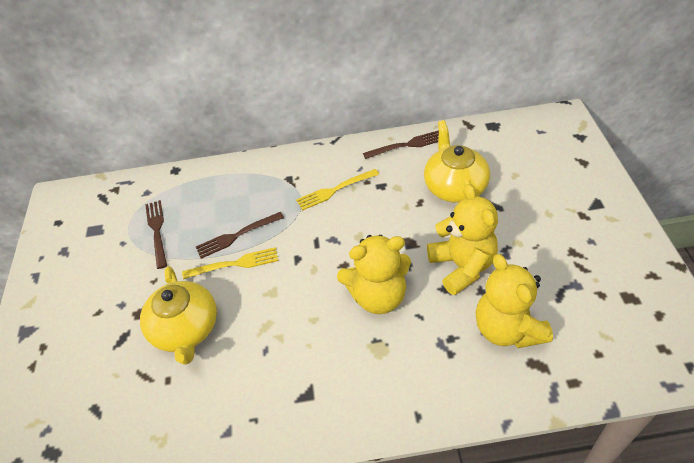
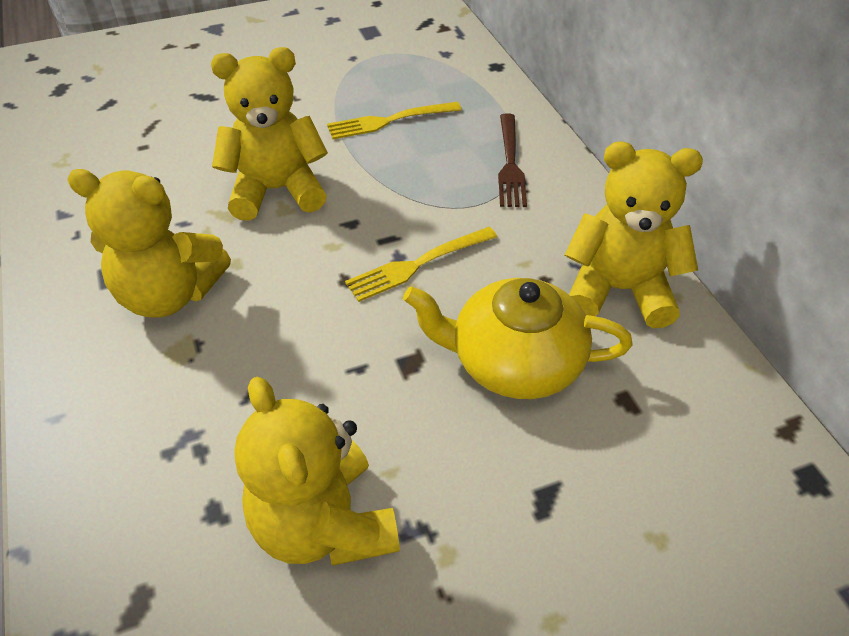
brown fork: [145,200,167,269] [196,212,284,259] [363,130,439,159] = 3 -> [498,113,527,207] = 1
yellow teapot: [140,266,217,365] [424,120,490,203] = 2 -> [403,278,633,399] = 1
yellow teddy bear: [337,235,411,314] [427,184,498,295] [476,254,553,348] = 3 -> [67,169,231,318] [211,47,328,221] [234,377,400,566] [565,142,703,328] = 4

